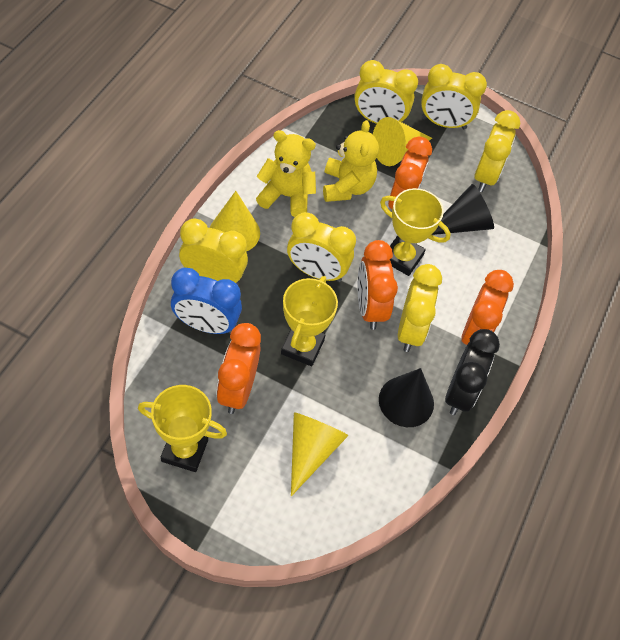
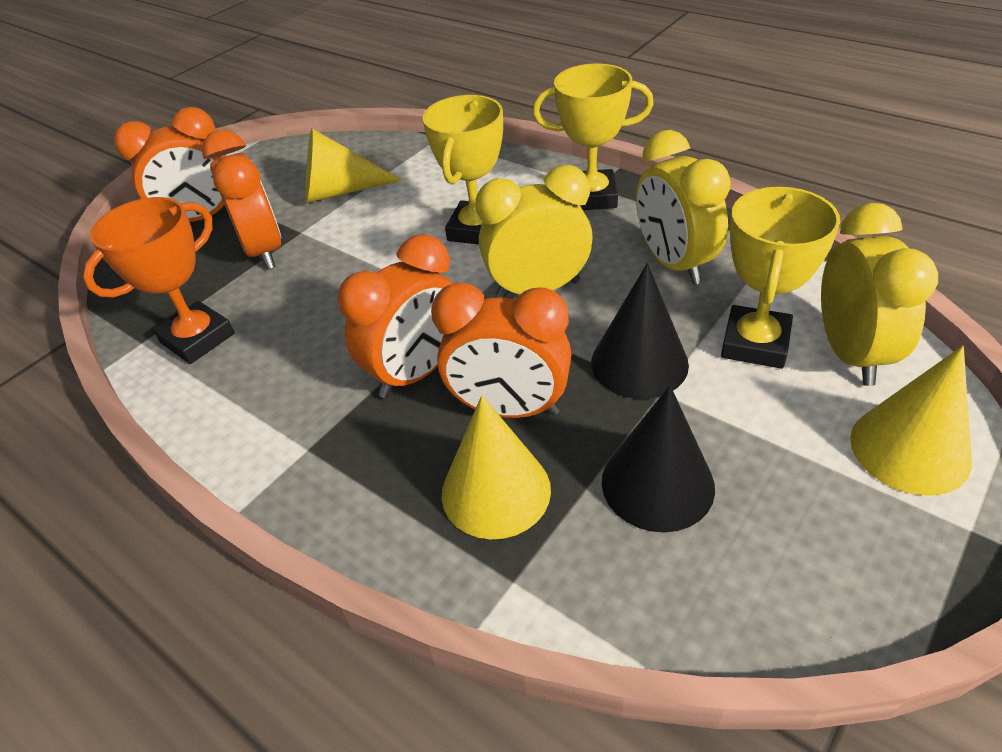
black clock: [445,329,500,415] = 1 -> none = 0
blue clock: [171,267,242,334] = 1 -> none = 0
orange trophy: none = 0 -> [83,197,235,364] = 1
yellow clock: [179,218,248,285] [287,212,356,282] [354,60,418,124] [398,264,442,352] [421,64,487,129] [474,110,520,192] = 6 -> [476,165,593,298] [636,130,731,285] [821,203,938,386] = 3
yellow teddy bear: [256,130,316,217] [323,120,379,202] = 2 -> none = 0

